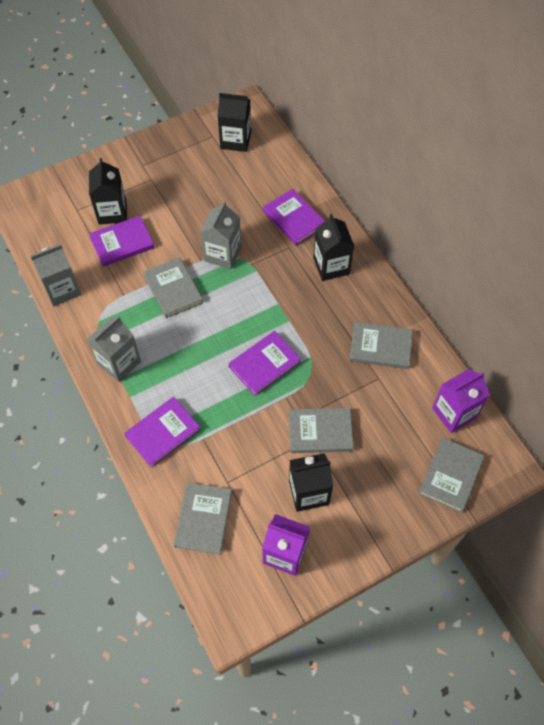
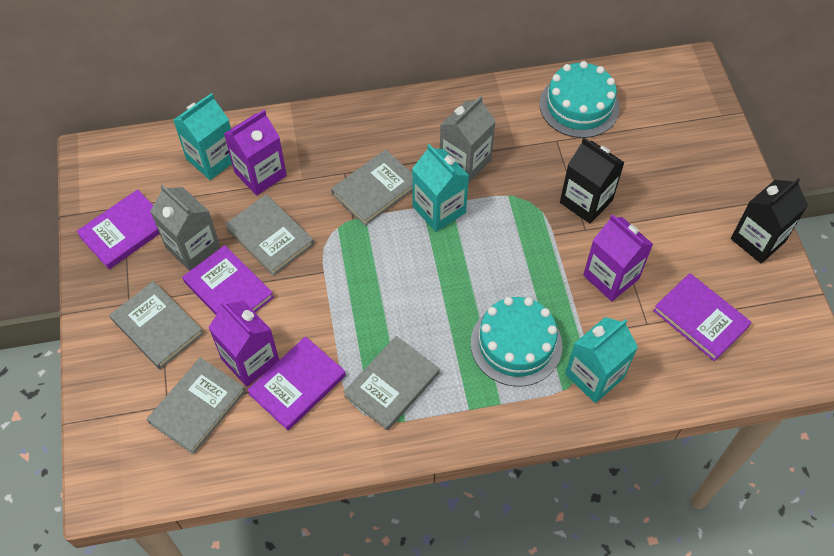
black carton: [89,158,127,225] [218,93,251,152] [289,453,333,512] [313,214,354,281] = 4 -> [560,138,625,224] [731,178,808,264] = 2
grey carton: [31,244,81,306] [87,316,141,382] [200,201,241,269] = 3 -> [150,185,220,271] [440,95,496,183] = 2
purple carton: [262,514,310,576] [432,369,490,433] = 2 -> [208,301,279,387] [224,110,287,196] [583,214,653,301] = 3
turquoise cake: none = 0 -> [471,297,562,387] [540,61,620,138] = 2
turquoise carton: none = 0 -> [173,93,232,180] [412,144,469,232] [565,317,638,403] = 3

